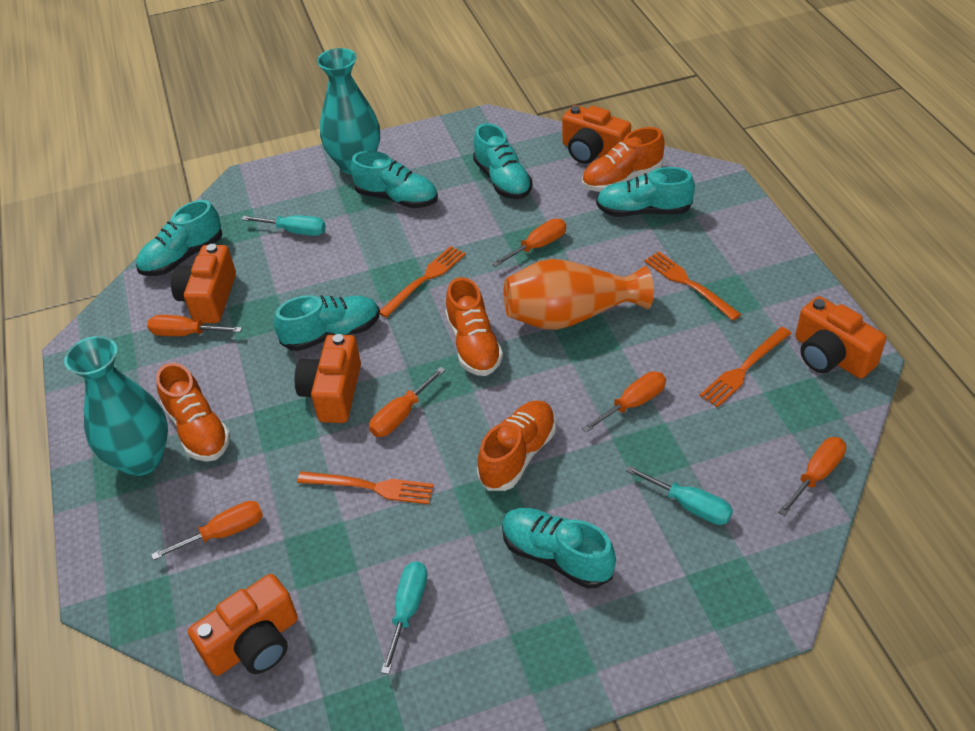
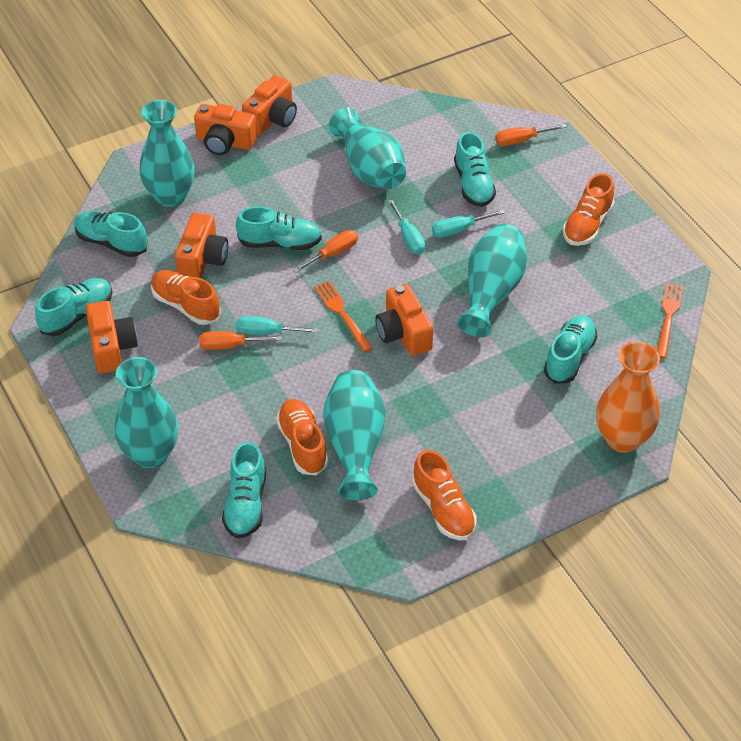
orange fork: [297,471,434,505] [380,246,466,318] [644,251,741,320] [700,327,792,408] = 4 -> [314,281,373,352] [657,282,683,359] = 2
orange screwdriver: [147,315,242,336] [151,501,263,560] [369,367,445,437] [492,219,566,267] [582,371,666,432] [778,437,846,516] = 6 -> [199,331,282,350] [293,230,358,273] [495,124,566,146] = 3
turquoise vase: [64,336,168,476] [317,48,380,174] = 2 -> [114,357,178,468] [139,100,195,207] [323,370,386,500] [329,107,406,189] [457,224,527,337] = 5

